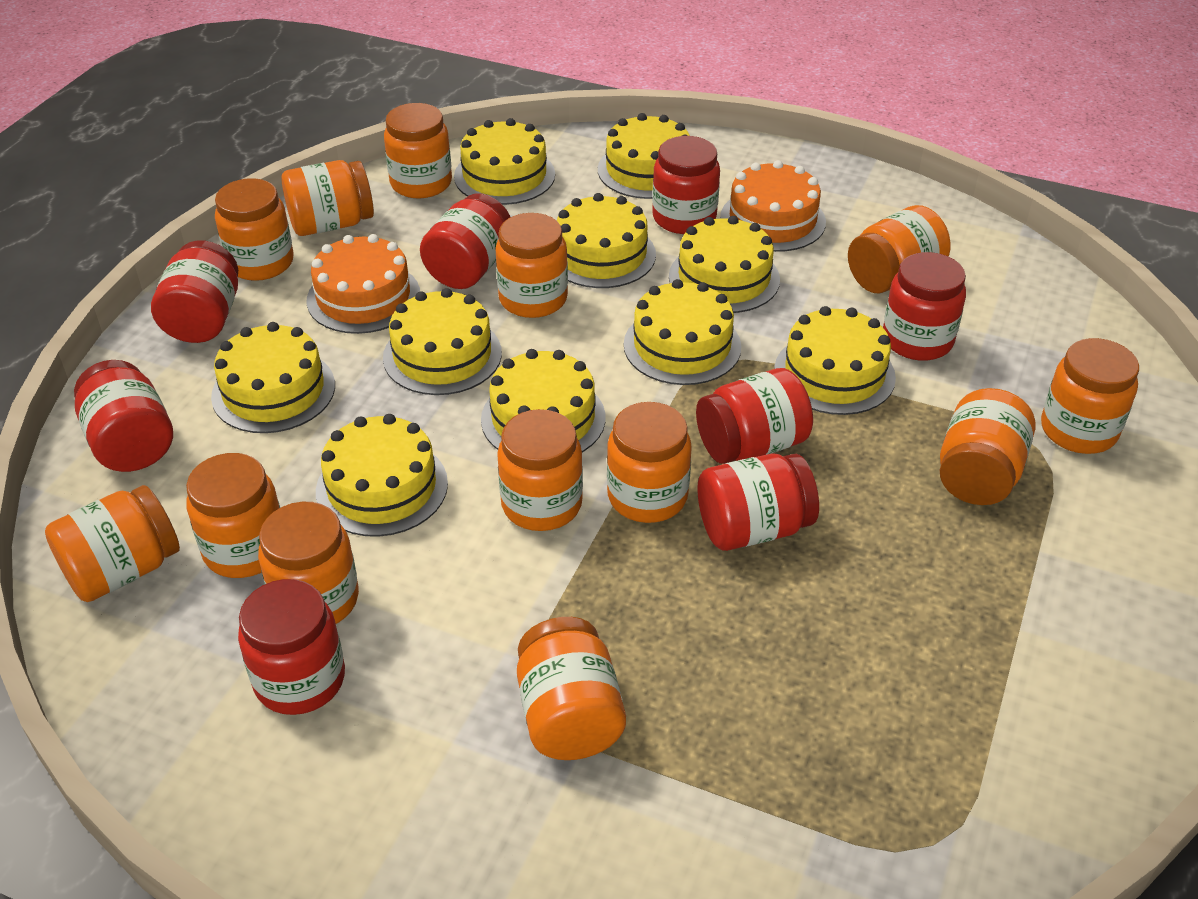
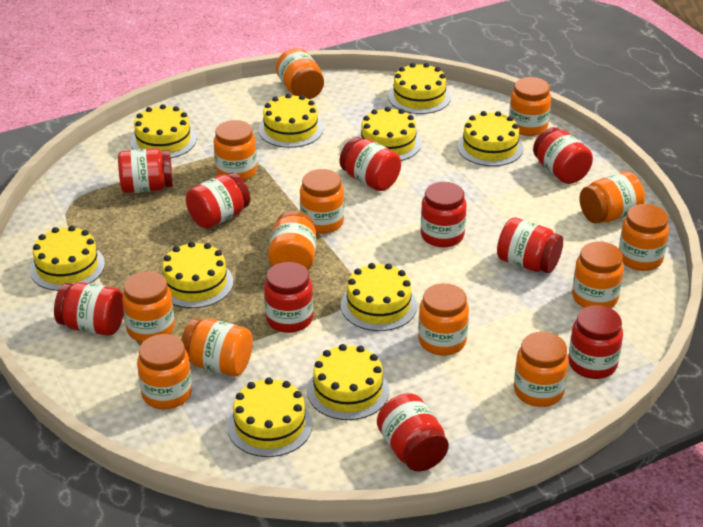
orange cake: [306,234,420,334] [720,160,826,252] = 2 -> none = 0
red jar: [74,360,173,472] [151,240,238,343] [238,579,345,715] [420,194,510,289] [652,136,720,234] [696,368,813,464] [697,454,819,551] [883,252,966,361] = 8 -> [54,282,124,336] [118,148,173,193] [186,172,250,229] [264,262,313,333] [340,137,401,191] [377,393,449,471] [421,182,466,247] [497,217,563,273] [533,127,593,184] [568,305,623,379] = 10

